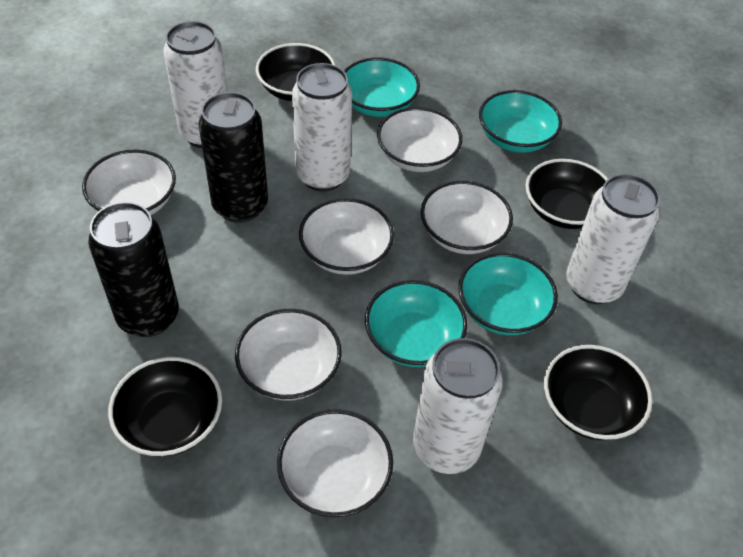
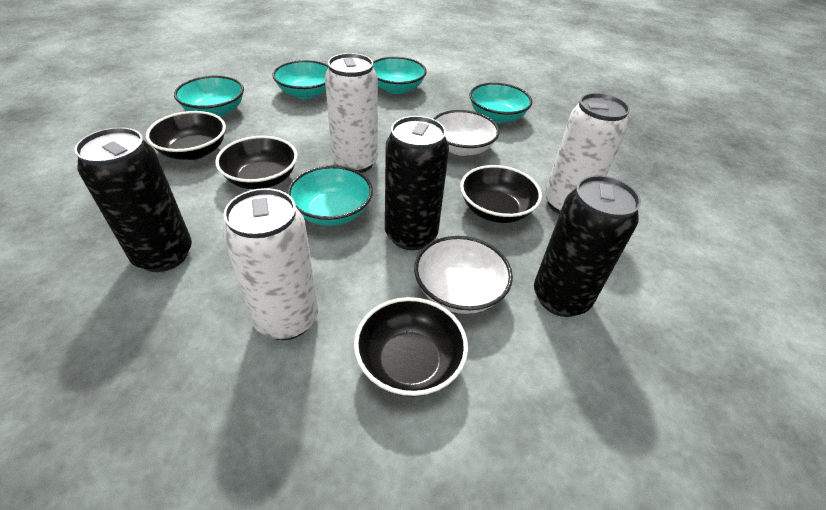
black can: [88,202,179,337] [198,92,268,223] = 2 -> [74,127,192,272] [385,116,449,250] [534,175,641,317] = 3
turquoise bowl: [344,58,420,117] [365,280,467,367] [458,253,558,335] [479,90,562,153] = 4 -> [174,76,244,117] [272,60,329,99] [287,165,373,226] [373,57,427,94] [470,83,532,123] = 5
white bowl: [82,149,176,215] [235,309,342,401] [277,409,393,517] [299,198,394,275] [377,107,462,172] [421,181,513,254] = 6 -> [414,236,513,314] [433,110,500,156] = 2
white can: [163,21,227,148] [292,63,352,192] [413,338,503,474] [566,174,660,304] = 4 -> [222,188,318,340] [325,53,378,173] [545,93,630,214] = 3

